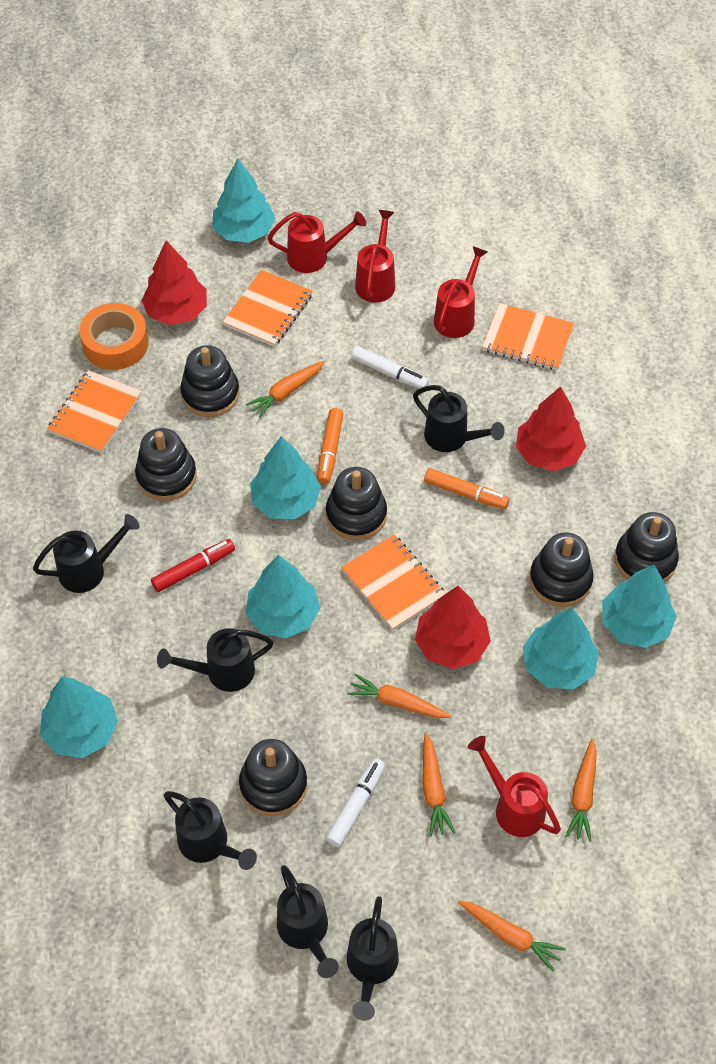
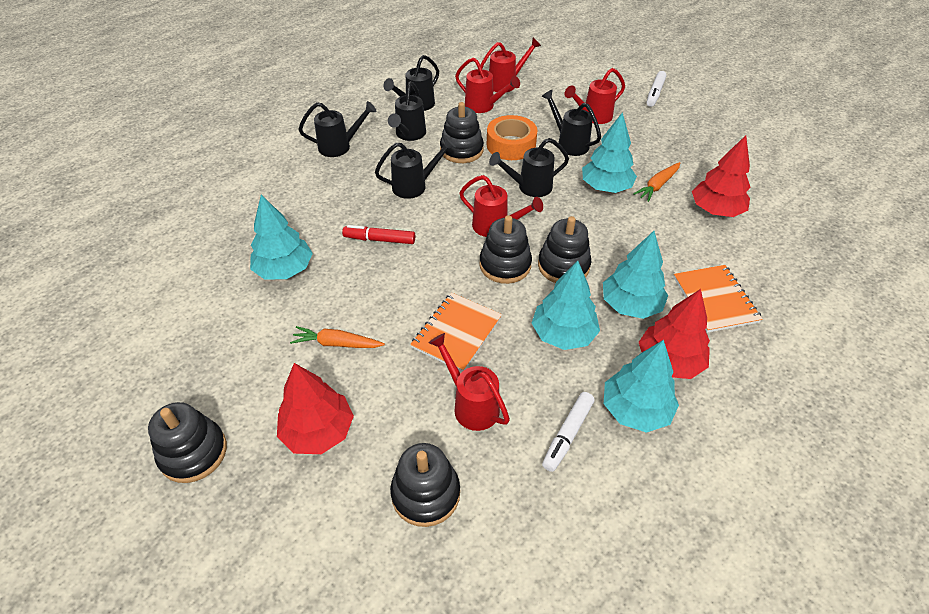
black stacking toy: [135,428,197,501] [180,345,239,417] [239,739,307,816] [326,467,387,540] [529,532,594,607] [614,512,679,582] = 6 -> [148,402,227,483] [390,443,460,527] [440,102,484,163] [479,215,532,284] [538,216,591,283] = 5
orange carrot: [246,361,325,418] [347,674,452,718] [422,733,455,836] [458,901,566,972] [565,738,597,842] = 5 -> [290,326,385,348] [633,162,680,202] = 2
orange marker: [317,408,343,484] [424,468,510,509] = 2 -> none = 0
orange notebook: [47,370,142,453] [223,270,312,347] [341,534,446,631] [482,303,574,370] = 4 -> [410,292,502,372] [673,265,763,333] = 2
red watering can: [267,211,366,273] [355,210,395,303] [434,246,488,338] [468,736,561,837] = 4 -> [428,333,510,431] [455,57,520,113] [459,175,543,237] [481,38,541,92] [564,68,625,124] = 5
turquoise tree: [40,676,118,758] [212,159,276,243] [246,555,320,638] [250,436,321,519] [523,608,599,689] [602,565,677,648] = 6 -> [250,195,313,280] [532,261,600,350] [582,112,637,193] [603,231,668,319] [604,340,679,433] = 5

